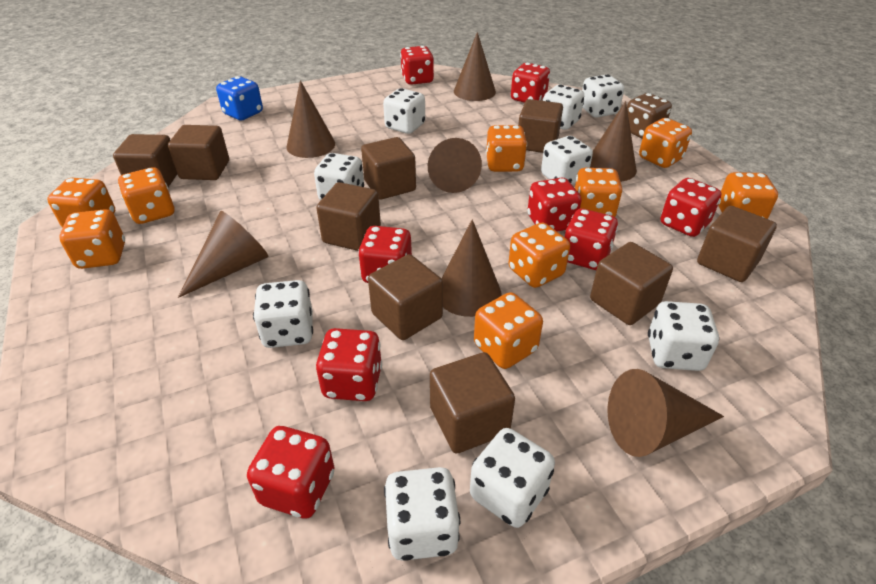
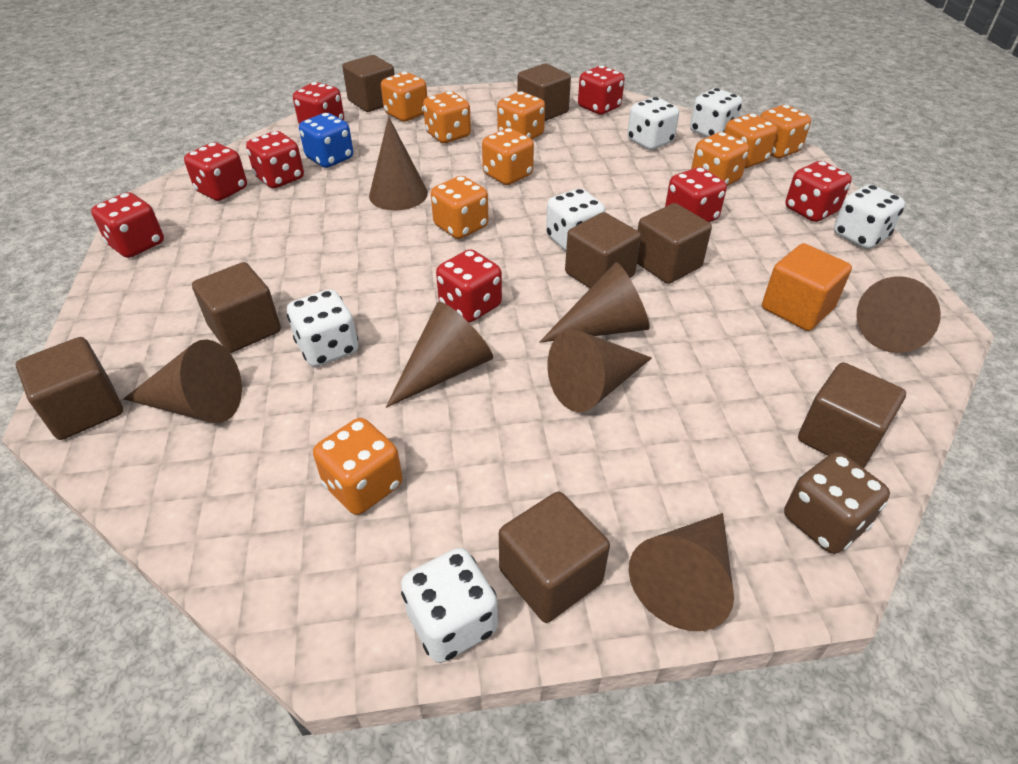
brown cube: [113,134,177,187] [168,125,229,180] [316,182,381,251] [361,137,416,200] [368,254,443,340] [430,352,515,453] [518,99,563,153] [590,242,673,325] [697,206,777,282] = 9 -> [16,337,123,440] [192,262,281,353] [342,55,395,112] [499,492,610,623] [517,64,571,121] [565,212,641,288] [637,203,712,284] [798,362,906,468] = 8
orange cube: none = 0 -> [762,243,852,331] = 1
white dice: [253,280,313,348] [314,153,364,200] [383,88,425,134] [384,467,460,561] [470,428,555,528] [541,136,593,185] [543,85,584,130] [582,75,624,118] [648,301,719,371] = 9 -> [287,289,358,367] [401,548,498,663] [546,188,605,251] [627,97,679,150] [690,88,742,137] [834,184,905,249] = 6

